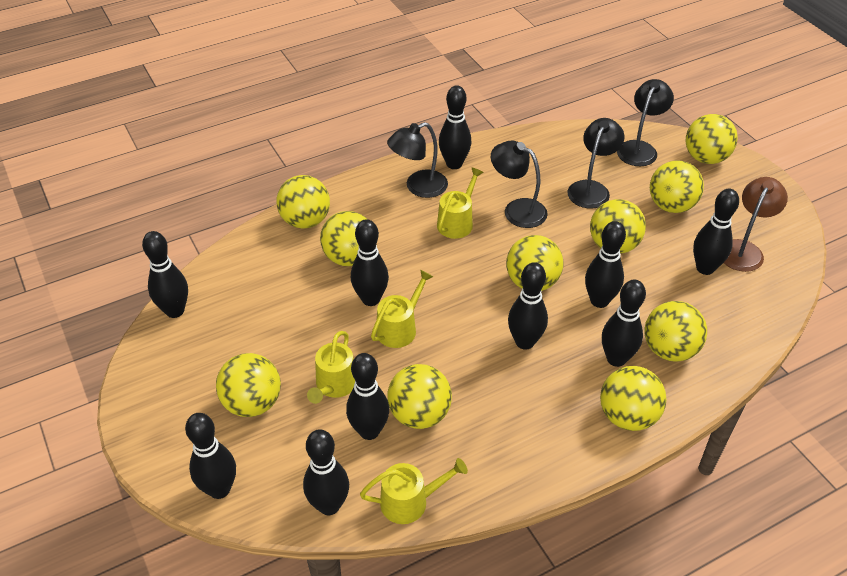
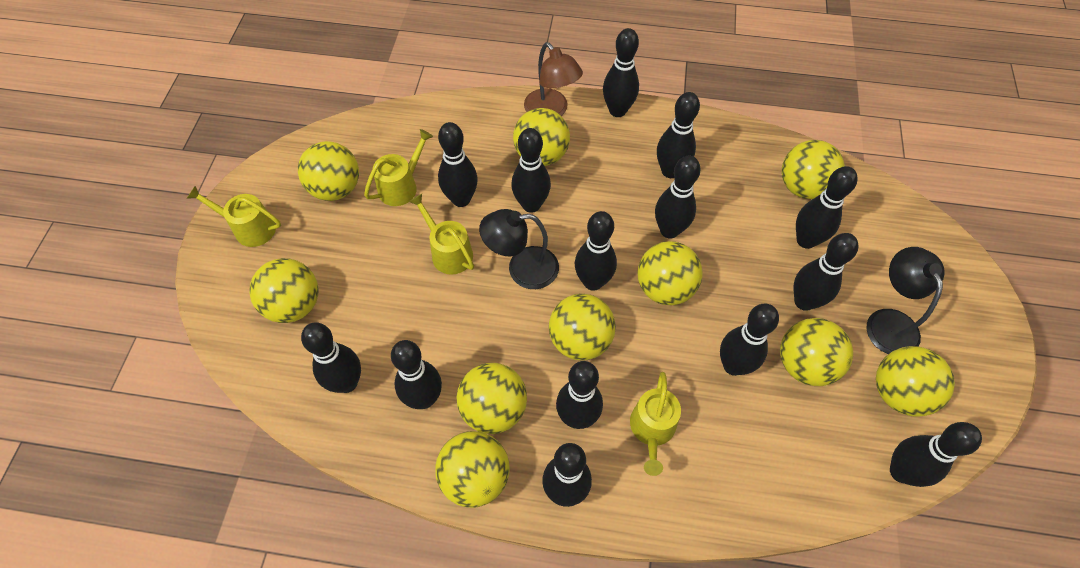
black bowling pin: [142,231,188,318] [185,413,236,499] [303,429,349,515] [346,353,389,440] [351,219,389,306] [439,85,471,169] [508,262,548,350] [585,221,626,308] [602,279,646,367] [693,189,739,275] = 10 -> [301,323,361,393] [391,340,442,409] [438,122,478,207] [511,128,551,213] [542,443,592,507] [556,361,603,429] [575,211,617,291] [603,28,639,117] [655,156,701,238] [657,92,700,178] [720,304,779,376] [793,233,859,311] [796,166,858,249] [890,422,982,487] = 14
black lamp: [387,122,448,198] [491,141,548,228] [568,118,624,209] [617,79,674,166] = 4 -> [479,209,559,289] [866,247,945,354] = 2

